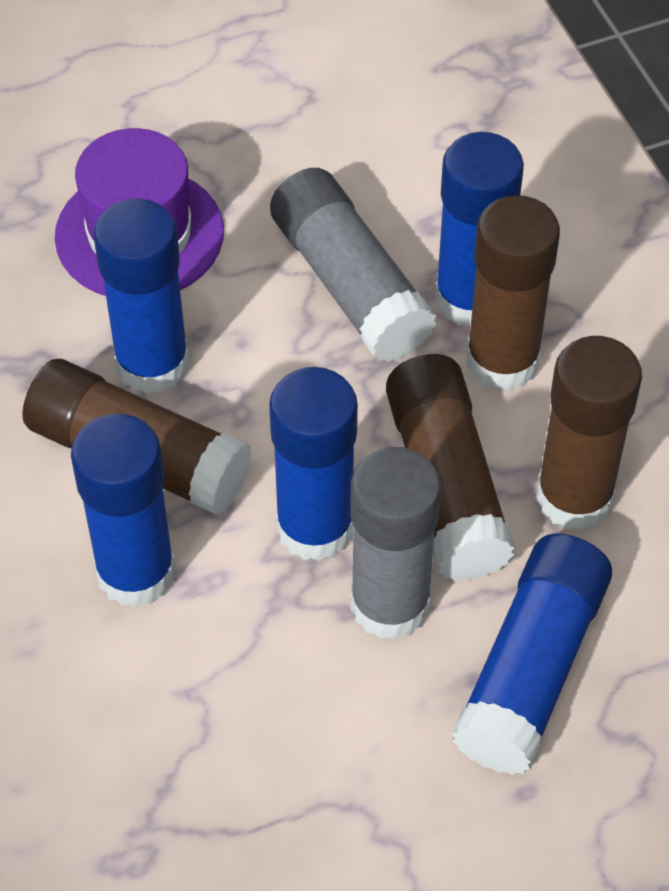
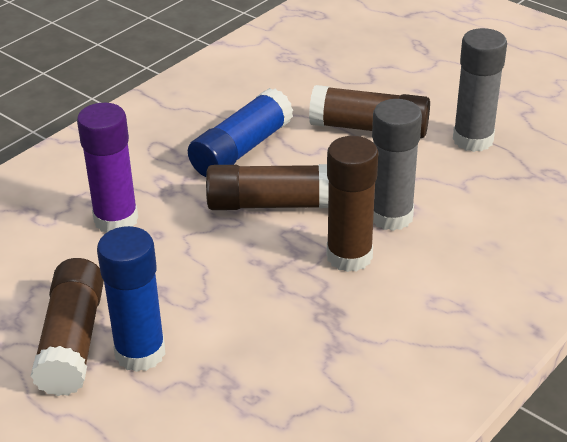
blue glue stick: [71,414,176,607] [94,199,189,394] [269,367,358,561] [434,132,524,327] [452,533,612,775] = 5 -> [97,226,166,372] [188,88,293,177] = 2
purple glue stick: none = 0 -> [77,103,138,233] = 1
purple hat: [55,128,224,296] = 1 -> none = 0

